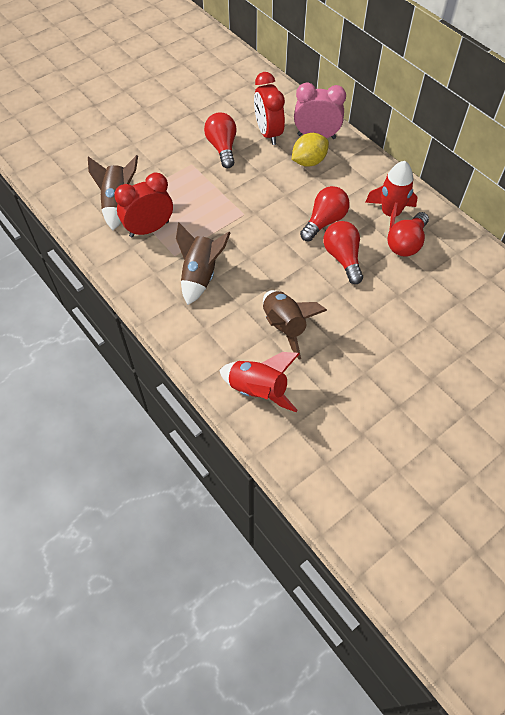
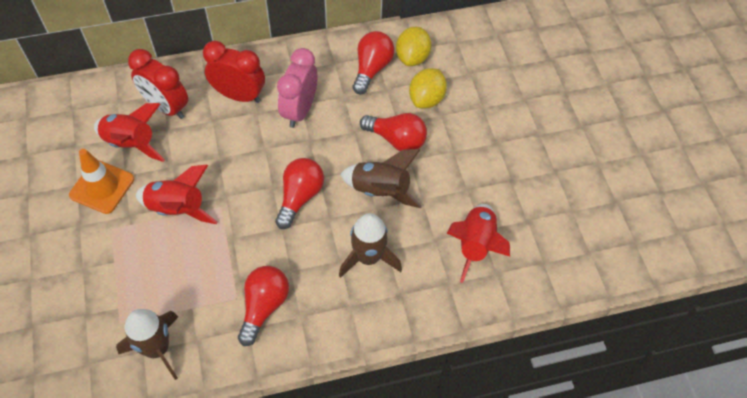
orange traffic cone: none = 0 -> [69,149,134,214] = 1
red rocket: [219,352,300,412] [365,161,418,229] = 2 -> [94,103,165,162] [136,165,218,224] [447,204,510,283] = 3
yellow lemon: [292,133,329,167] = 1 -> [396,27,431,66] [409,68,447,109] = 2

